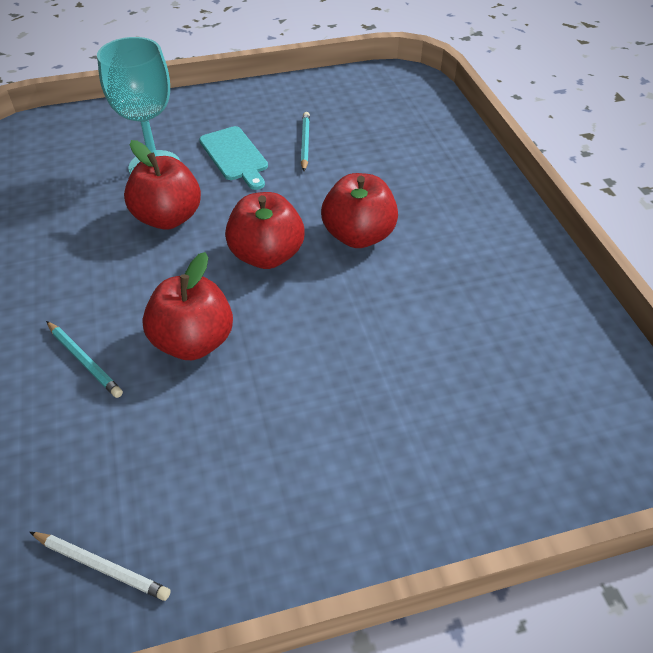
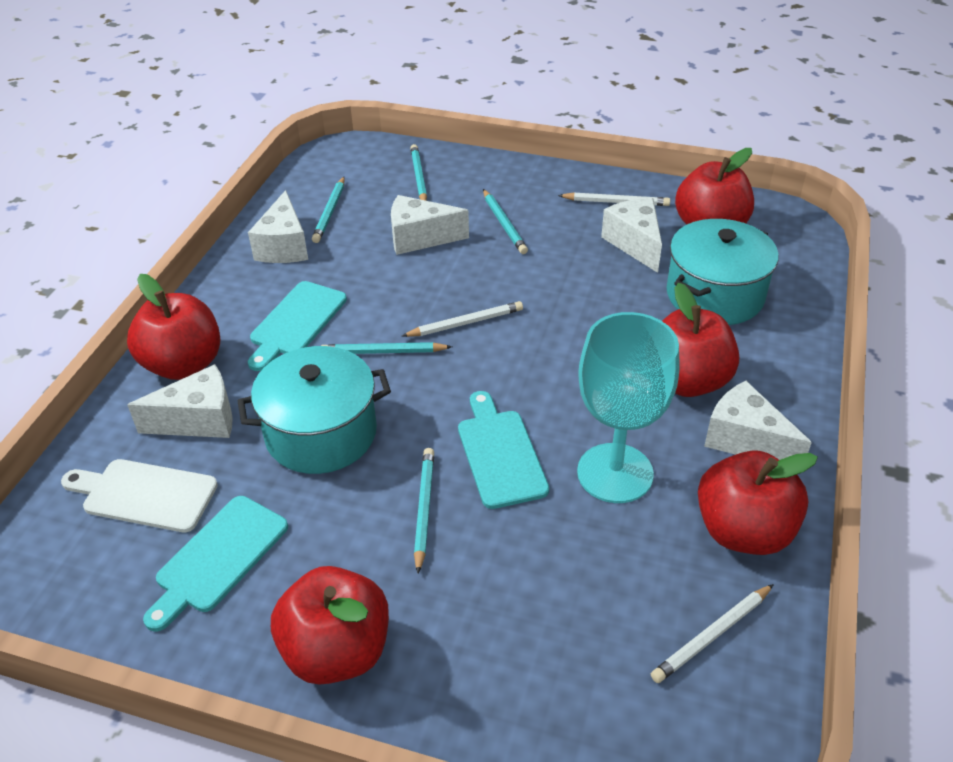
red apple: [124,140,201,230] [142,252,233,360] [225,192,304,269] [321,173,398,248] = 4 -> [127,274,220,380] [271,566,389,685] [662,283,739,397] [675,148,754,225] [698,451,818,555] = 5
turquoise cutting board: [199,126,268,190] = 1 -> [143,496,288,632] [248,281,347,371] [458,391,549,509] = 3
turquoise pencil: [46,321,123,398] [301,112,310,171] = 2 -> [312,177,345,243] [321,342,452,354] [410,144,427,201] [414,448,434,574] [483,189,528,254] = 5
turquoise pot: none = 0 -> [238,346,391,474] [666,219,779,325] = 2
white cheese: none = 0 -> [127,364,233,438] [248,190,308,263] [391,195,469,255] [601,198,662,273] [704,381,812,460] = 5
white cutting board: none = 0 -> [61,459,218,532] = 1
white pencil: [30,532,171,601] = 1 -> [402,301,523,337] [558,192,670,206] [651,584,774,683] = 3

